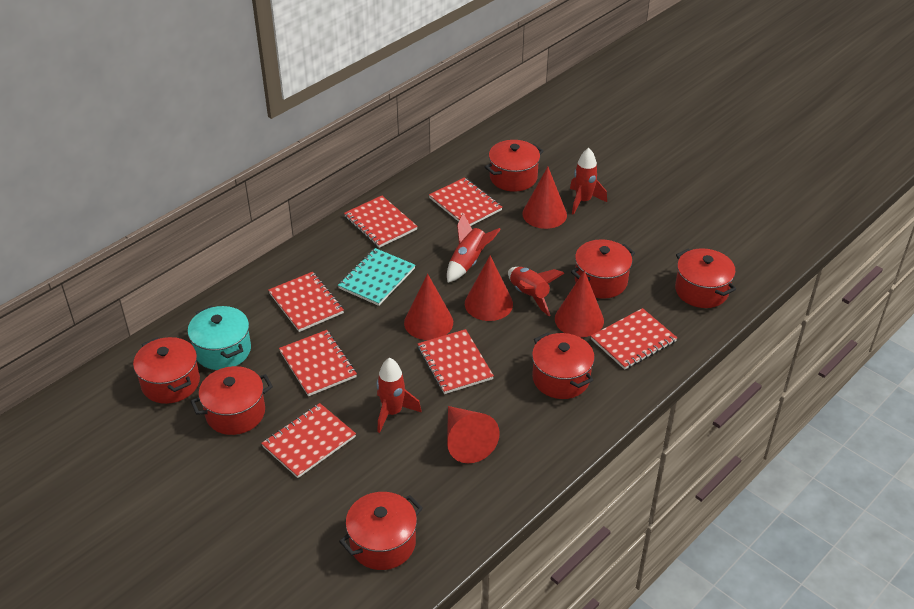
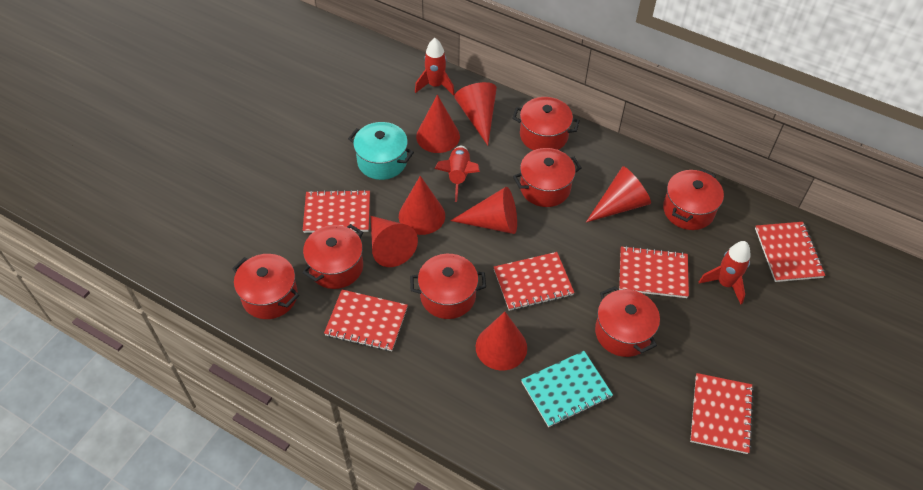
red cone: [404,274,453,340] [447,406,500,463] [465,255,513,321] [522,167,567,229] [555,271,604,337] = 5 -> [371,216,418,267] [399,176,445,235] [416,95,460,153] [450,187,517,234] [454,82,497,145] [476,312,527,371] [586,166,651,222] = 7
red notebook: [261,403,356,478] [268,272,344,332] [279,330,357,396] [344,196,418,248] [418,329,494,394] [429,177,502,226] [591,308,677,370] = 7 -> [303,190,370,233] [324,290,408,351] [494,252,574,311] [619,246,689,298] [690,373,754,454] [755,222,825,282] = 6
red rocket: [376,358,422,433] [447,214,501,283] [508,267,565,316] [570,148,607,215] = 4 -> [415,38,455,96] [435,146,480,202] [699,241,751,305] = 3

